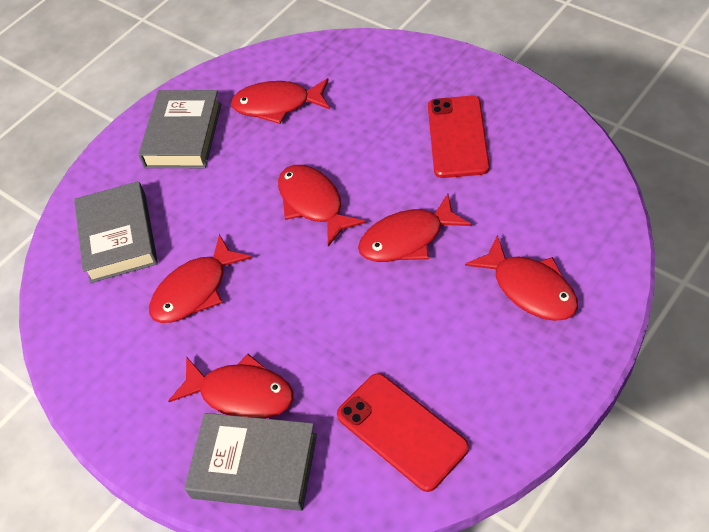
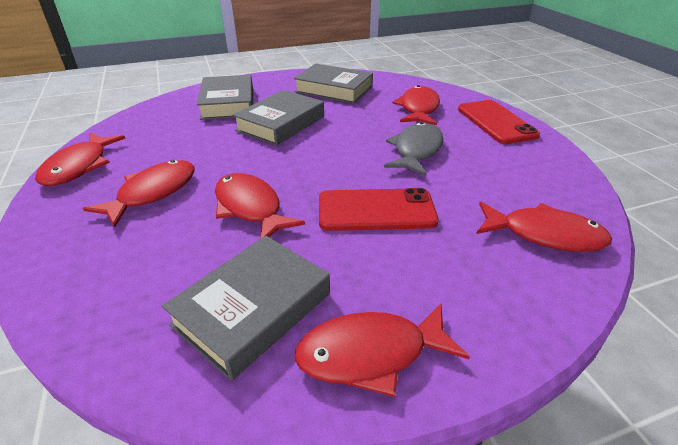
grey book: [74,181,158,283] [138,90,221,168] [184,413,317,511] = 3 -> [162,236,330,381] [197,75,253,120] [232,90,324,146] [294,64,373,104] = 4
grey fish: none = 0 -> [384,122,443,176] = 1

